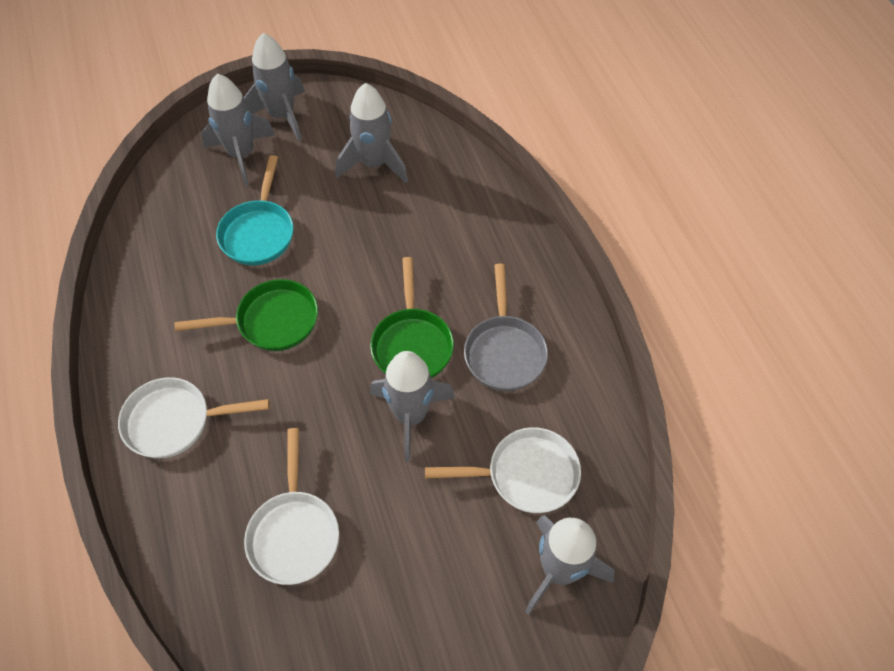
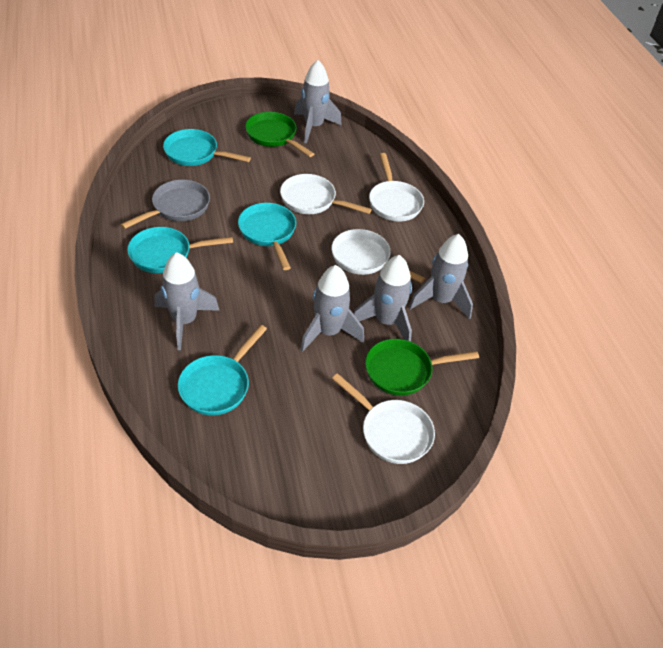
turquoise pan: [216,155,294,265] = 1 -> [127,227,233,273] [163,129,251,166] [178,325,267,415] [238,203,296,270] = 4
white pan: [118,377,270,458] [244,428,339,585] [425,427,581,513] = 3 -> [280,174,372,214] [331,229,425,283] [332,373,435,464] [369,153,424,221] = 4

